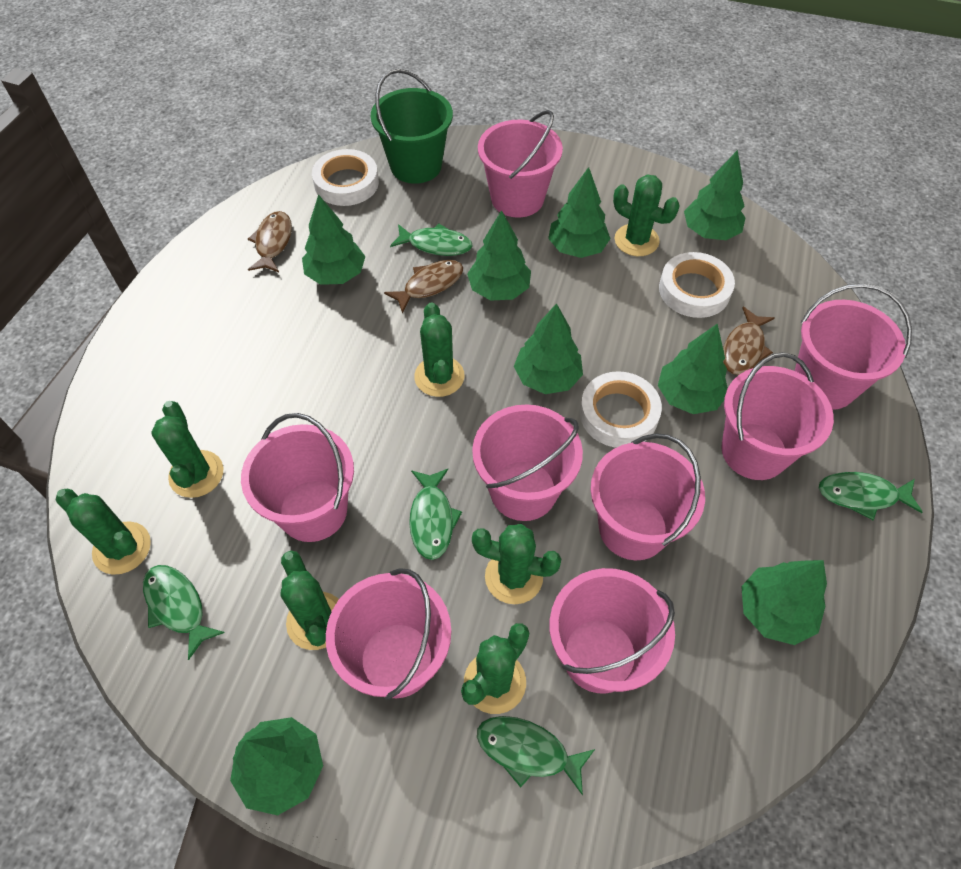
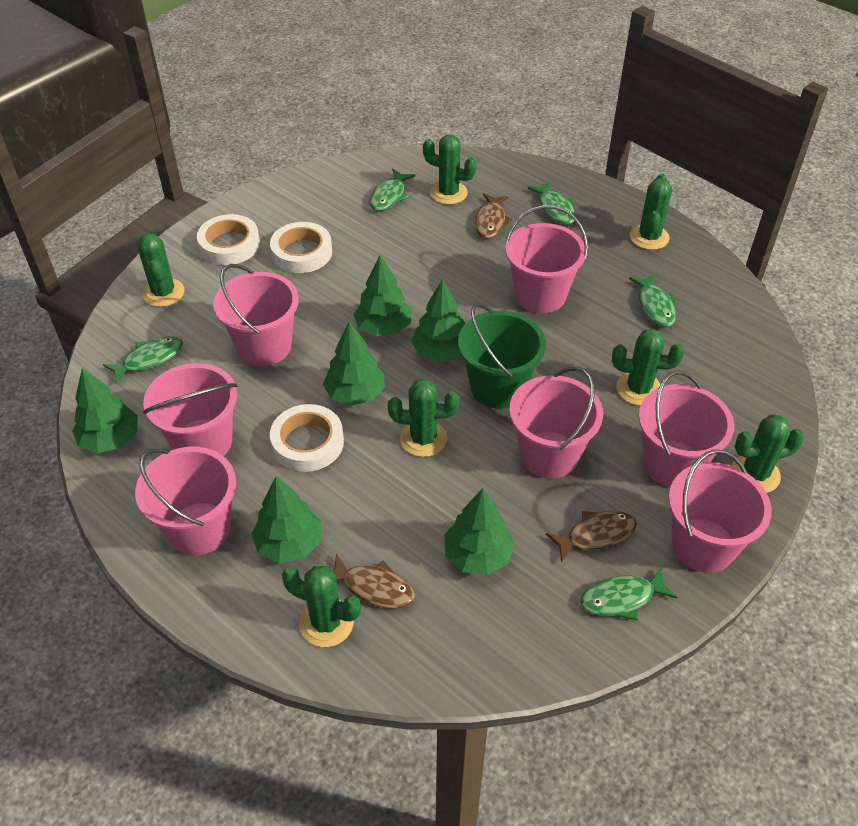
green tree: [230,717,323,815] [302,194,365,285] [467,210,531,301] [514,303,583,394] [548,167,611,258] [658,324,728,414] [684,150,746,240] [741,560,827,645] = 8 -> [72,368,138,453] [251,476,321,563] [323,321,385,406] [353,255,412,336] [411,279,465,362] [444,488,515,575] = 6
pink bucket: [241,413,354,542] [326,568,451,700] [472,404,583,521] [478,110,563,218] [549,568,675,694] [591,433,705,560] [721,352,834,480] [795,283,912,410] = 8 -> [135,447,236,556] [143,363,237,456] [213,264,299,366] [505,205,588,313] [509,367,603,479] [638,371,734,487] [668,449,772,573] = 7

